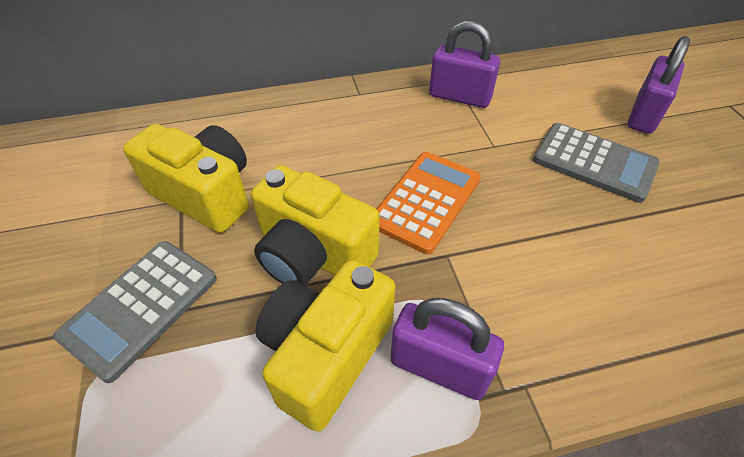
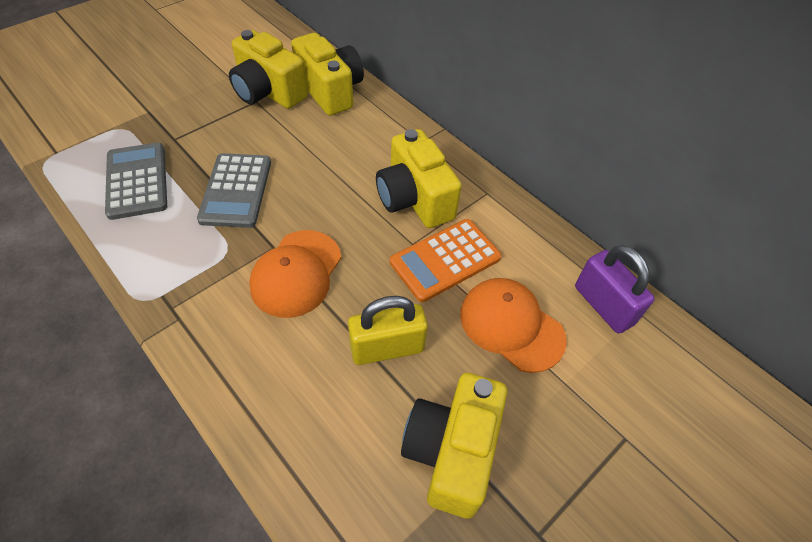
orange cap: none = 0 -> [249,230,341,318] [460,278,567,373] = 2
purple padlock: [391,298,504,400] [429,21,500,108] [628,36,690,134] = 3 -> [575,245,655,333] = 1
yellow camera: [123,124,249,233] [251,165,380,286] [256,260,395,432] = 3 -> [229,30,308,109] [291,33,364,116] [376,129,462,228] [401,373,507,518] = 4
yellow padlock: none = 0 -> [348,296,428,365] = 1

